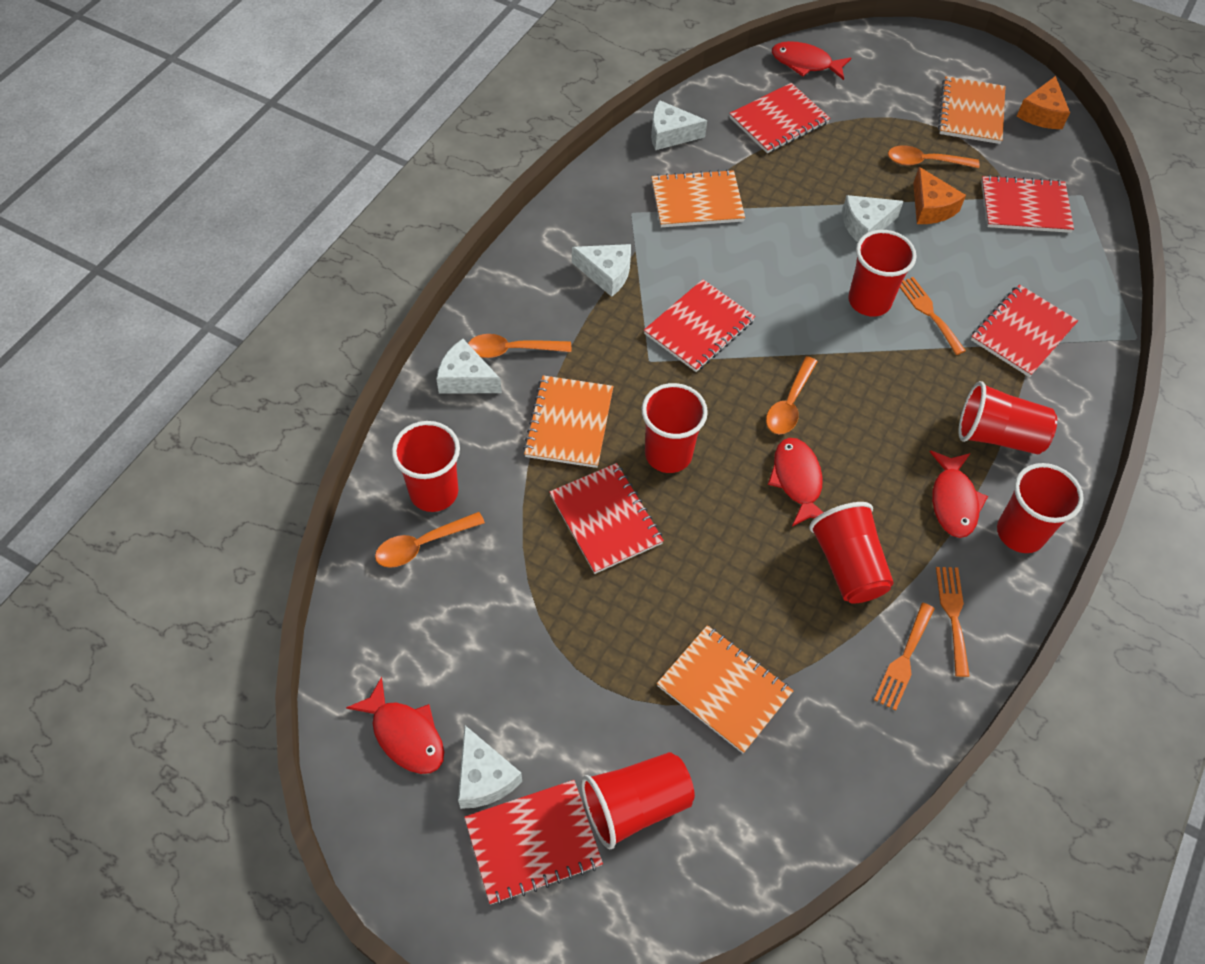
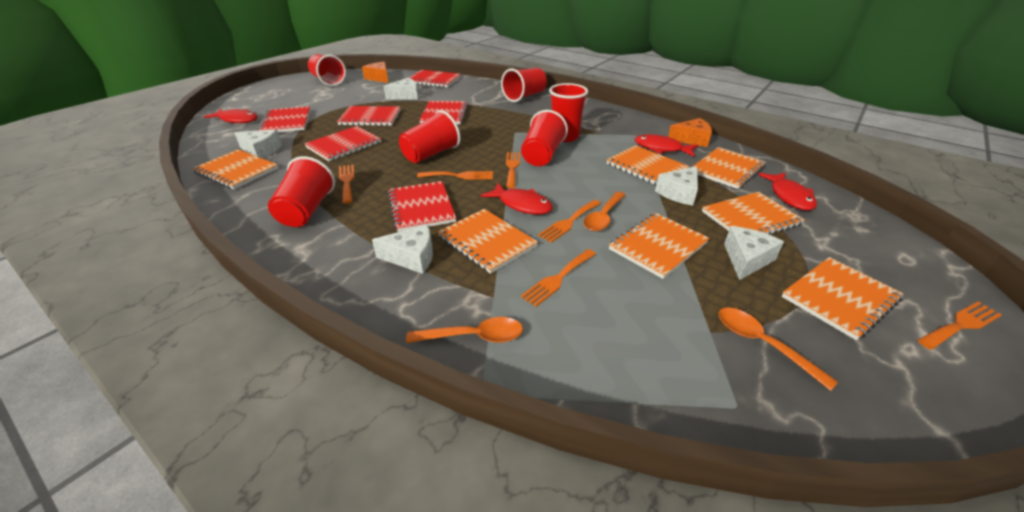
orange fork: [874,603,935,711] [900,277,966,355] [936,567,970,677] = 3 -> [339,165,354,204] [417,171,493,180] [506,152,520,188] [521,249,596,307] [538,200,601,243] [918,302,1002,350] = 6
orange notebook: [523,375,613,468] [651,169,745,227] [657,625,793,753] [938,76,1006,144] = 4 -> [192,149,278,189] [438,209,538,274] [607,145,689,186] [609,213,710,279] [692,147,766,189] [702,192,805,235] [782,257,904,340] = 7
orange spoon: [375,512,485,568] [468,334,571,358] [766,356,818,434] [888,145,979,168] = 4 -> [406,317,523,343] [583,192,625,231] [718,307,838,391] = 3
red cup: [392,421,460,512] [581,752,695,849] [642,383,708,473] [809,502,894,604] [848,230,917,317] [958,381,1057,454] [997,463,1084,553] = 7 -> [268,156,335,227] [308,54,346,86] [399,110,460,163] [501,68,547,102] [521,110,568,166] [549,83,588,142] = 6

